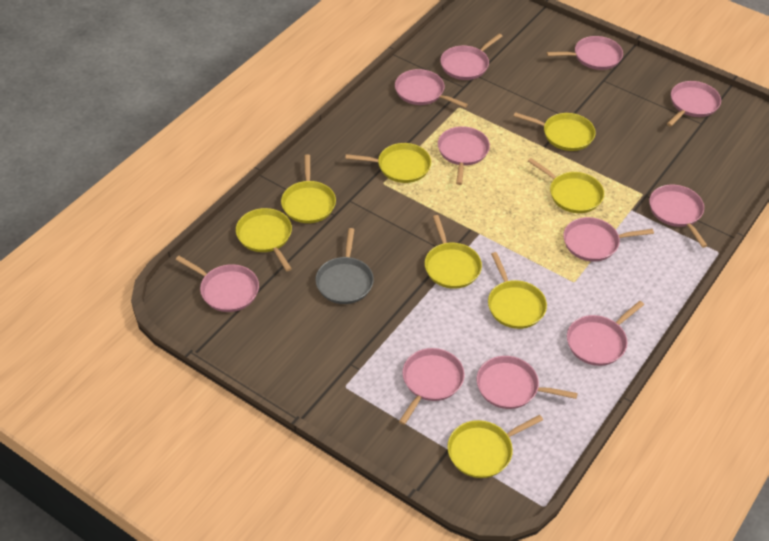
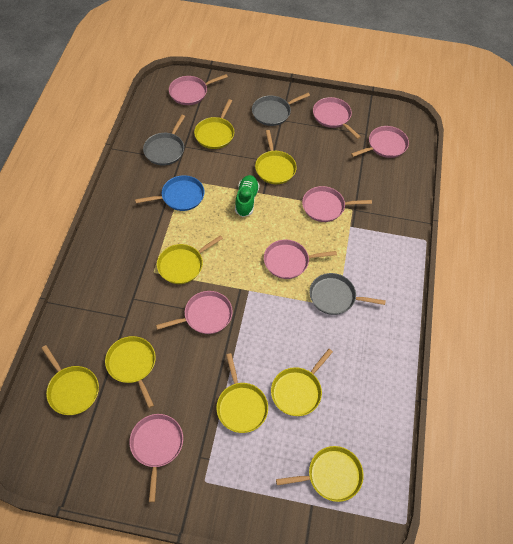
blue pan: none = 0 -> [135,175,204,211] = 1
green shoe: none = 0 -> [235,175,259,217] = 1
grey pan: [315,228,374,304] = 1 -> [143,115,185,166] [252,93,310,126] [309,273,386,315] = 3
pink pan: [176,256,259,312] [395,69,468,108] [399,348,464,425] [438,126,490,185] [440,34,503,80] [477,356,578,409] [547,36,623,70] [563,217,654,262] [567,301,644,366] [649,185,707,248] [667,81,721,126] = 11 -> [129,414,183,502] [156,291,233,334] [169,74,228,105] [264,240,337,279] [302,186,372,222] [313,97,361,139] [351,126,409,158] = 7

